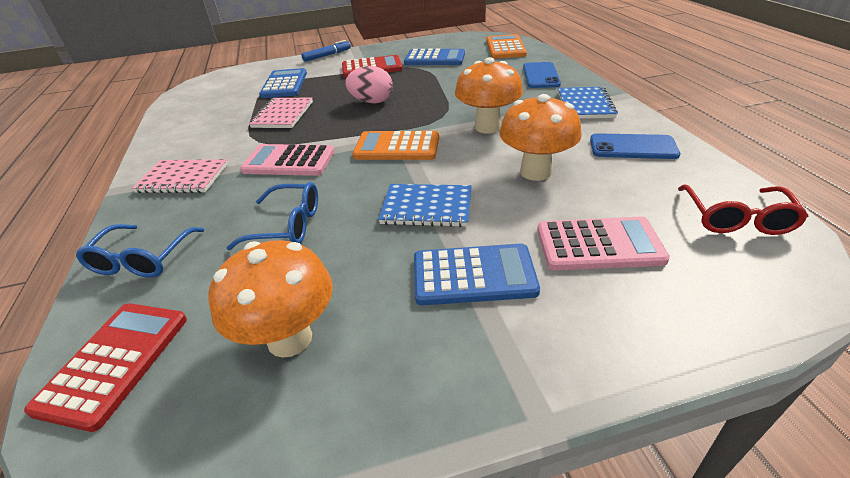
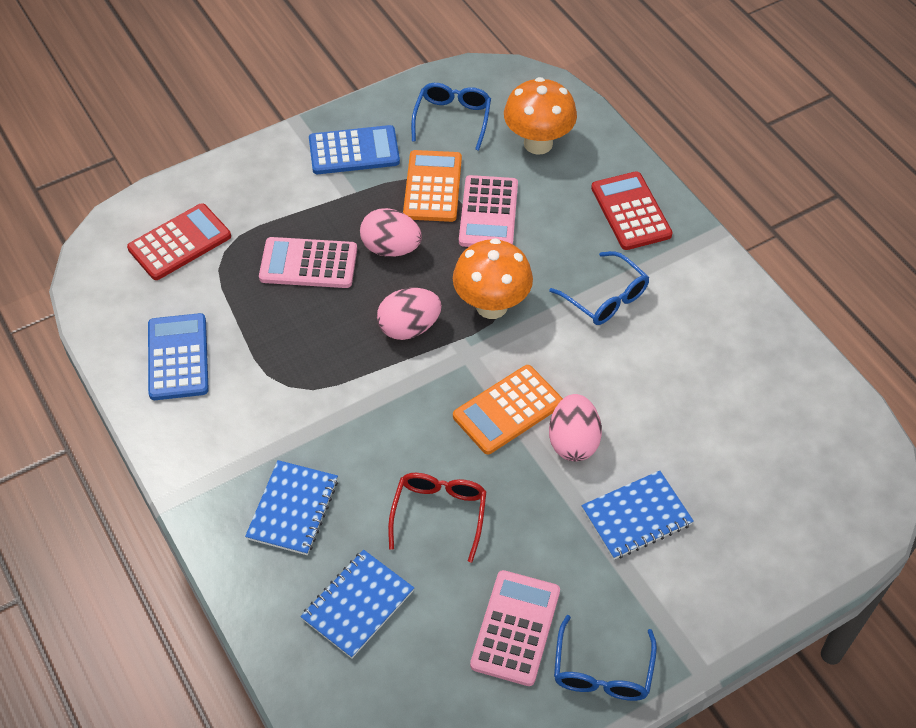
blue calculator: [259,68,307,98] [404,48,465,65] [414,243,540,305] = 3 -> [148,313,209,400] [309,125,400,174] = 2
blue glasses: [76,224,204,278] [226,182,318,250] = 2 -> [411,83,491,151] [549,251,649,325] [554,615,657,701] = 3
blue marker: [302,40,351,62] = 1 -> none = 0
blue notebook: [378,184,472,227] [558,87,618,119] = 2 -> [245,460,338,555] [300,550,414,659] [581,471,694,560] = 3
blue phone: [523,62,561,88] [590,133,680,159] = 2 -> none = 0
orange mushroom: [208,240,333,358] [455,57,523,133] [499,94,582,181] = 3 -> [453,238,533,319] [504,77,577,155] = 2
pink calculator: [240,144,335,176] [537,217,670,270] = 2 -> [259,237,357,288] [459,175,518,247] [470,570,560,686] = 3
pink egg: [345,66,393,104] = 1 -> [360,208,422,257] [377,288,442,340] [549,394,602,461] = 3
pink notebook: [132,159,228,193] [249,98,313,128] = 2 -> none = 0

